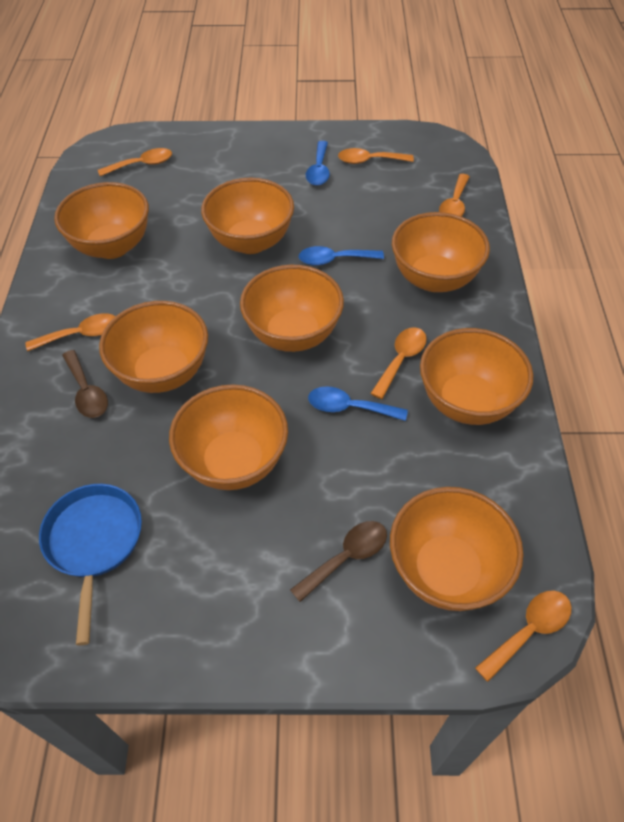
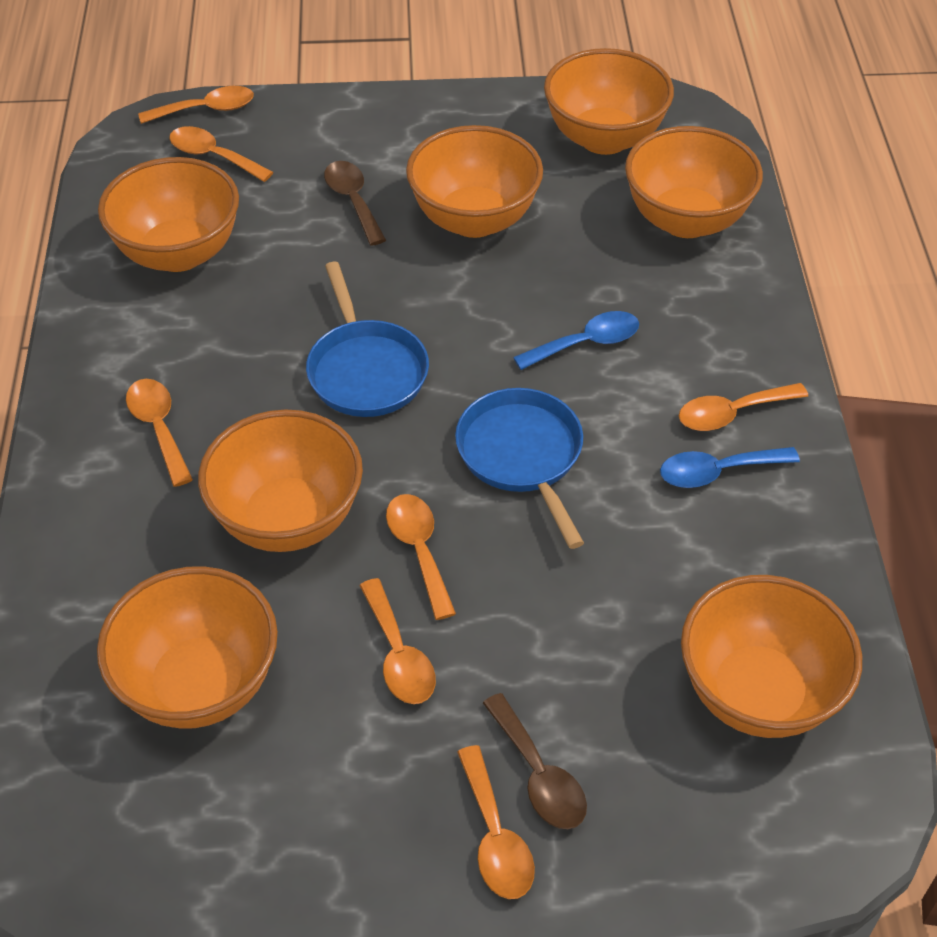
blue pan: [39,484,142,645] = 1 -> [306,262,429,417] [455,388,584,549] = 2
blue spoon: [299,246,384,266] [306,141,330,186] [308,386,408,421] = 3 -> [513,311,639,370] [660,447,800,488] = 2
orange bowl: [54,182,149,259] [99,301,208,393] [169,385,288,490] [201,178,294,254] [240,265,344,352] [390,487,523,611] [392,212,490,292] [420,328,533,425] = 8 -> [97,566,278,729] [98,157,239,272] [198,409,363,552] [406,125,543,238] [544,48,674,155] [625,126,763,238] [681,575,862,738] = 7
orange spoon: [25,313,116,351] [98,148,172,177] [338,148,414,164] [370,327,427,399] [439,174,470,216] [475,591,572,682] = 6 -> [126,379,193,487] [138,86,254,124] [169,126,273,182] [359,578,436,704] [386,494,456,620] [457,745,535,899] [679,383,808,431] = 7

